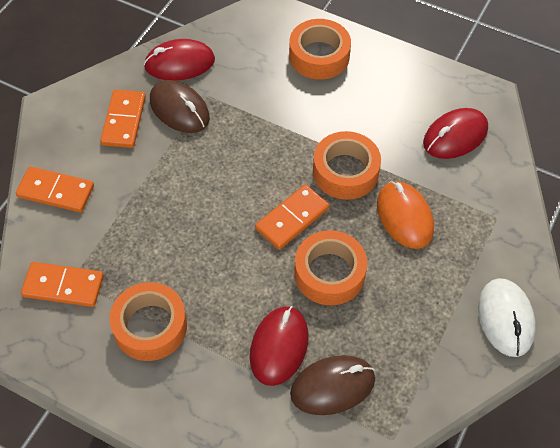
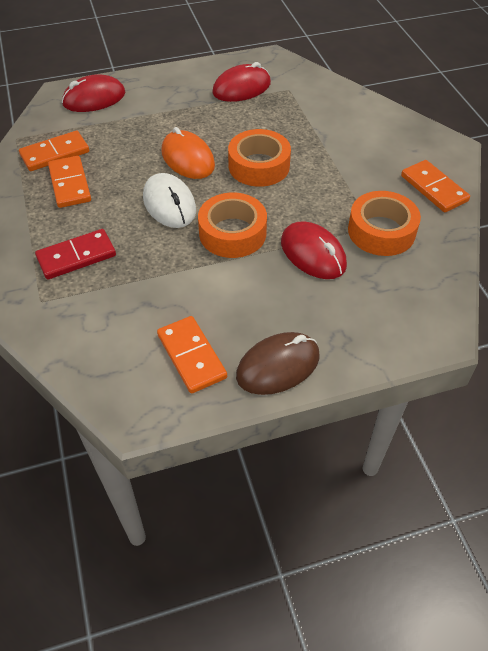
brown mouse: [150,80,210,133] [290,355,375,415] = 2 -> [236,332,320,395] = 1
orange tape: [109,282,187,361] [289,19,351,80] [294,230,367,305] [313,131,381,200] = 4 -> [198,193,267,258] [228,129,291,187] [348,191,421,256] = 3
red domino: none = 0 -> [35,229,116,280] = 1

